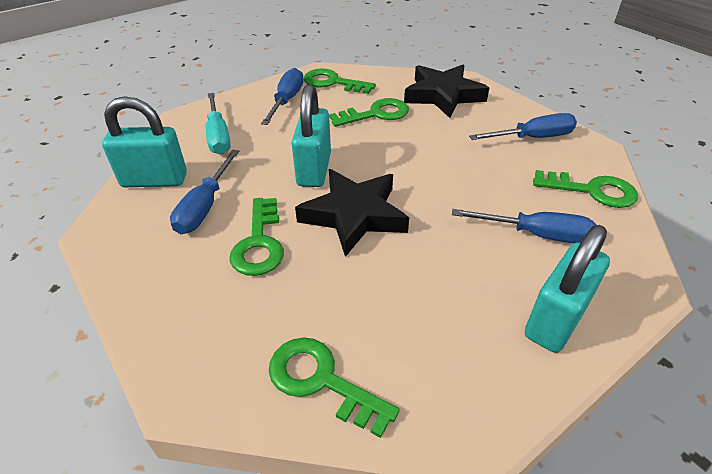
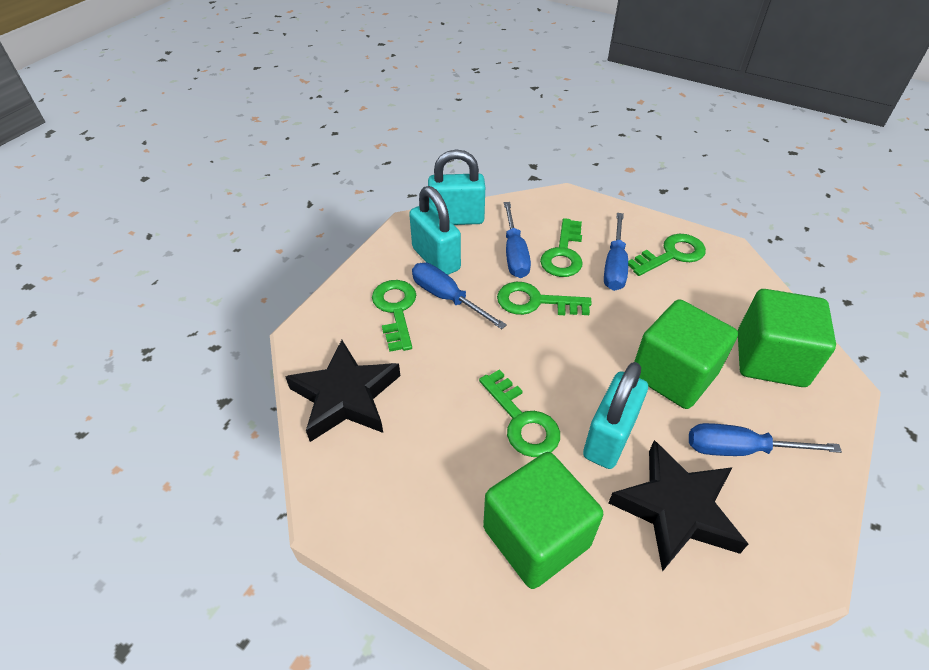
green cube: none = 0 -> [483,452,603,589] [634,299,738,409] [738,289,836,387] = 3
turquoise screwdriver: [206,93,231,155] = 1 -> none = 0

